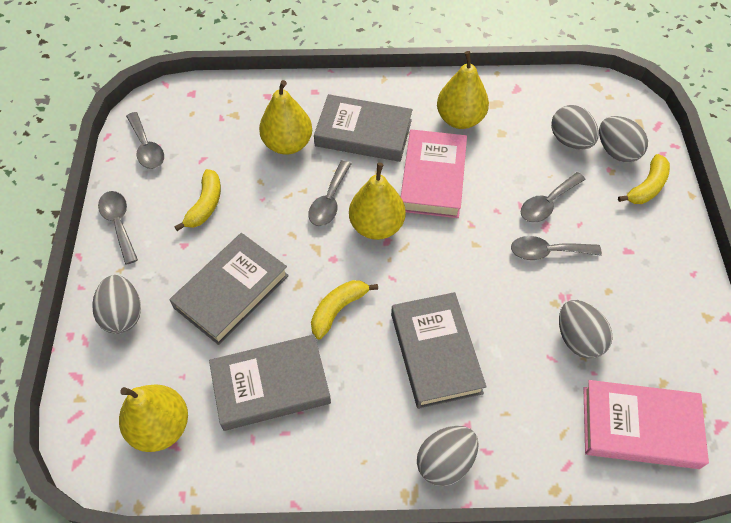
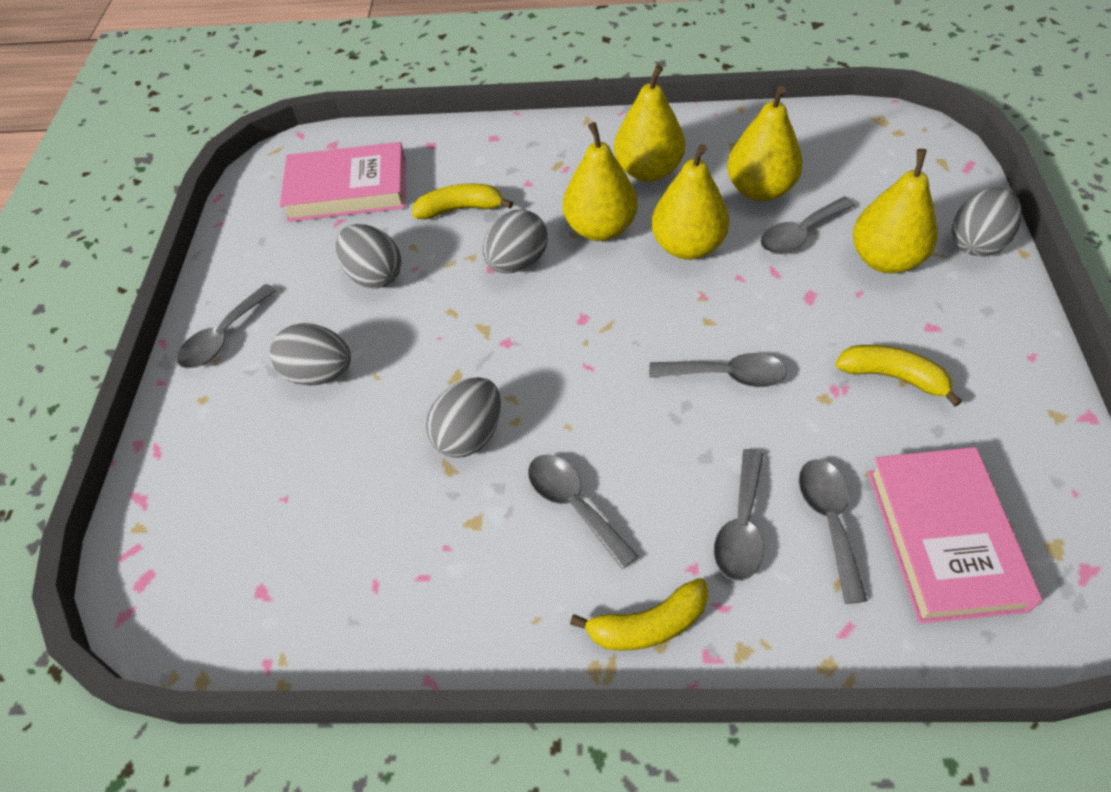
grey book: [170,233,289,345] [209,334,331,431] [314,94,413,162] [391,292,487,409] = 4 -> none = 0
grey spoon: [98,191,138,265] [126,112,164,169] [308,160,351,226] [511,236,602,260] [521,172,586,222] = 5 -> [177,284,277,369] [528,454,638,569] [649,353,787,387] [714,449,764,581] [760,196,856,254] [799,459,867,604] = 6
yellow pear: [119,384,188,452] [259,80,312,155] [349,162,406,240] [437,51,489,129] = 4 -> [563,122,637,241] [614,65,685,182] [652,144,729,260] [727,86,803,201] [853,149,938,273] = 5

